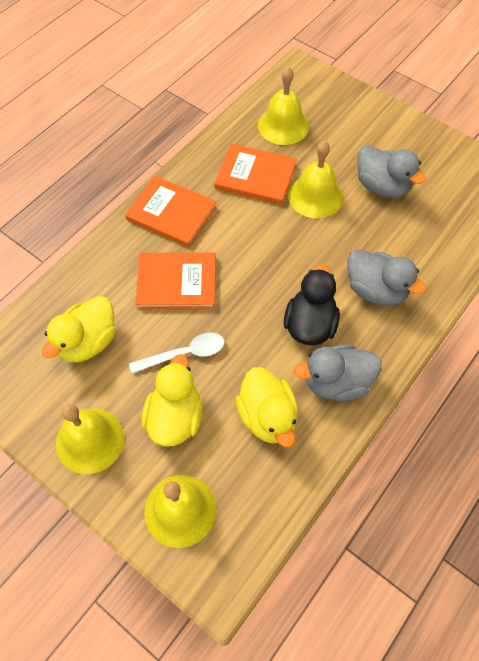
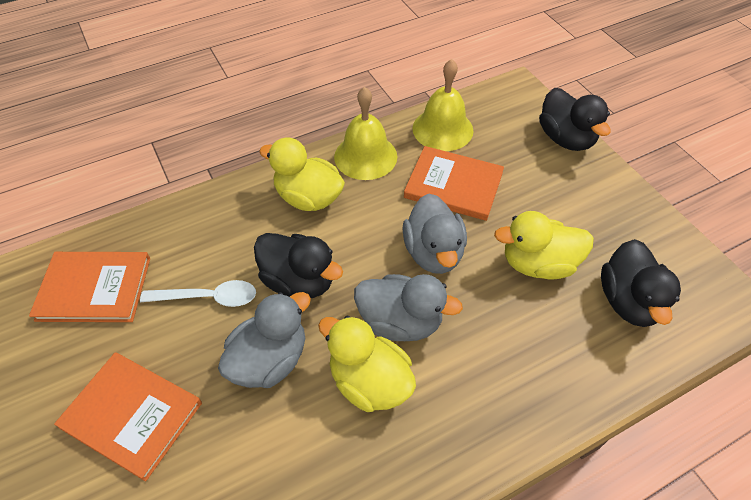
black duck: [284,264,340,345] = 1 -> [254,233,343,298] [539,88,611,151] [601,239,681,327] = 3
yellow bell: [56,404,124,474] [144,475,216,548] [258,66,309,145] [288,141,343,218] = 4 -> [334,87,397,180] [413,59,473,151] = 2

